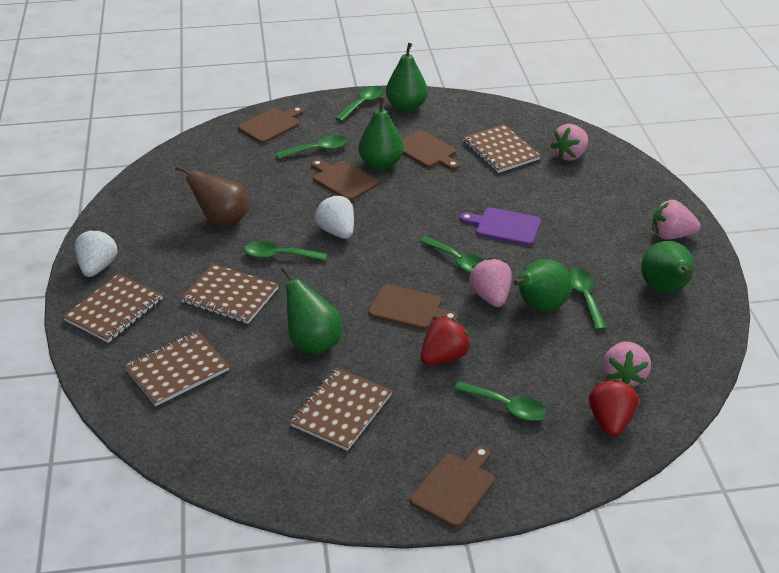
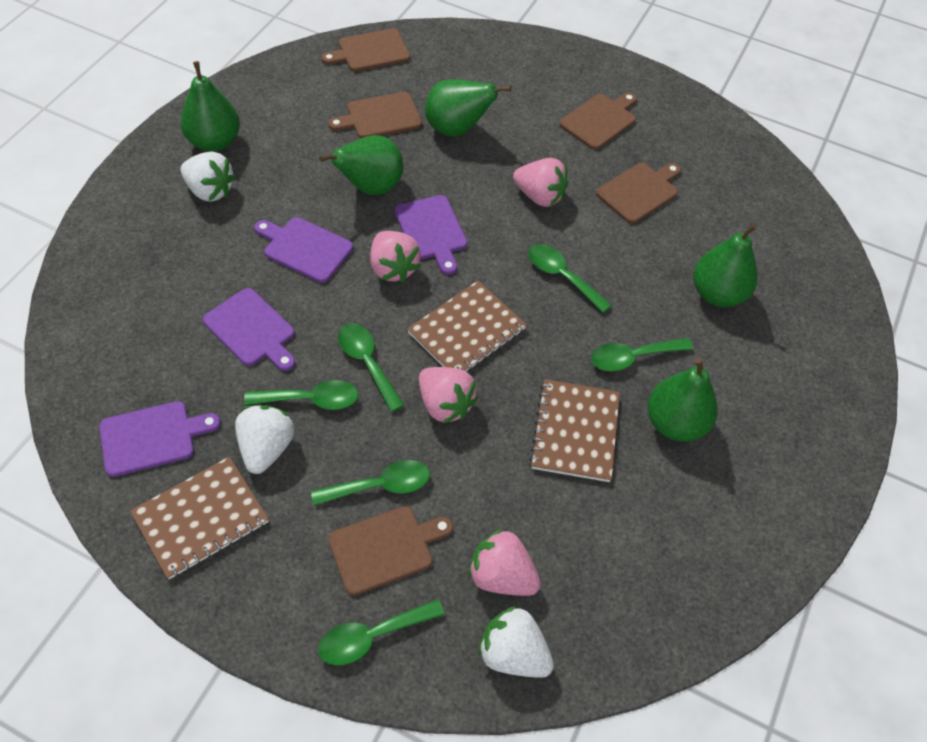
brown notebook: [63,274,163,343] [124,331,229,406] [181,264,278,324] [290,367,392,451] [463,124,541,173] = 5 -> [130,457,269,579] [407,281,527,371] [529,379,620,482] = 3
brown pear: [175,165,249,226] = 1 -> none = 0
purple cutting board: [460,207,541,246] = 1 -> [99,401,221,477] [203,288,295,371] [254,217,353,283] [394,195,467,275] = 4
red strawberry: [421,316,471,365] [589,379,639,437] = 2 -> none = 0
white strawberry: [75,229,118,277] [315,195,354,239] = 2 -> [180,152,236,202] [235,405,295,474] [478,606,554,678] = 3

